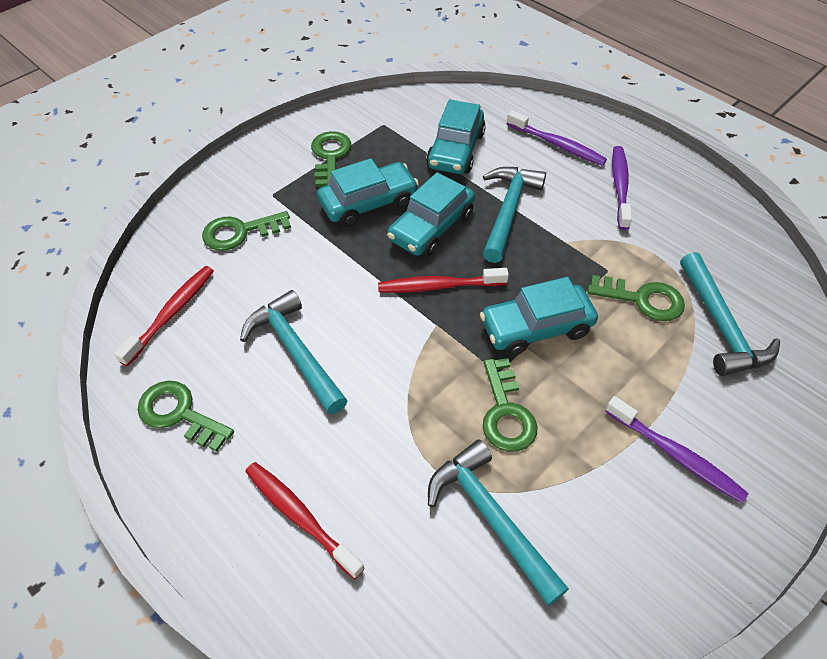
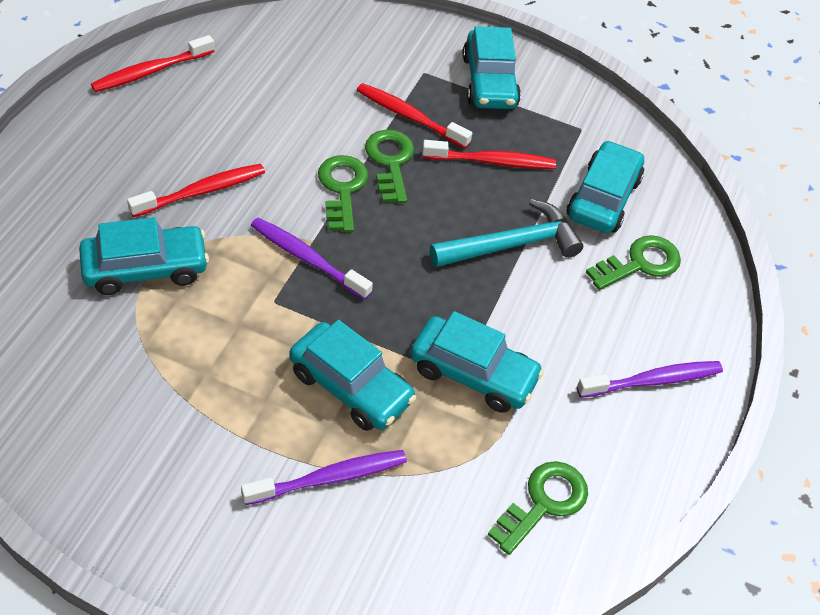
green key: [138,381,234,452] [202,211,291,251] [311,131,351,187] [483,358,537,452] [587,275,685,321] = 5 -> [318,155,368,232] [365,130,414,203] [488,461,588,555] [586,235,681,290] = 4
red toothbrush: [114,266,214,366] [245,462,365,579] [378,268,509,293] = 3 -> [91,35,214,92] [127,164,265,217] [357,83,472,149] [422,140,556,169] = 4
turquoise car: [317,158,419,227] [387,172,475,256] [426,99,486,174] [480,277,598,356] = 4 -> [79,217,209,295] [289,320,416,431] [410,311,544,413] [463,26,521,109] [567,140,644,233] = 5
turquoise hammer: [240,290,348,414] [428,440,569,606] [483,167,546,263] [680,252,780,376] = 4 -> [430,199,583,267] = 1

